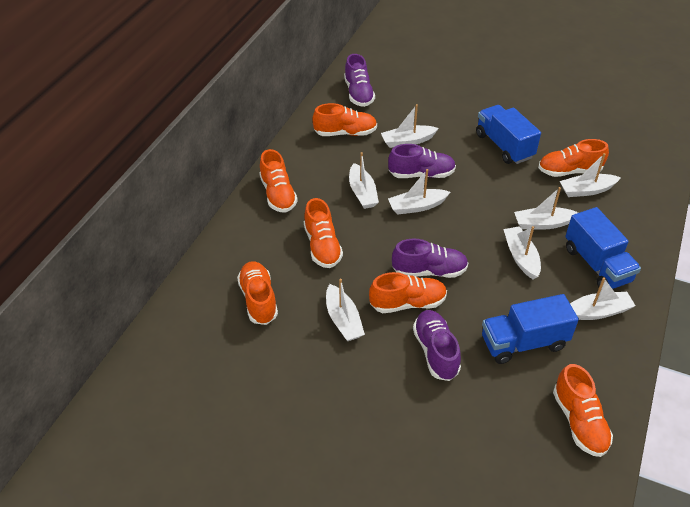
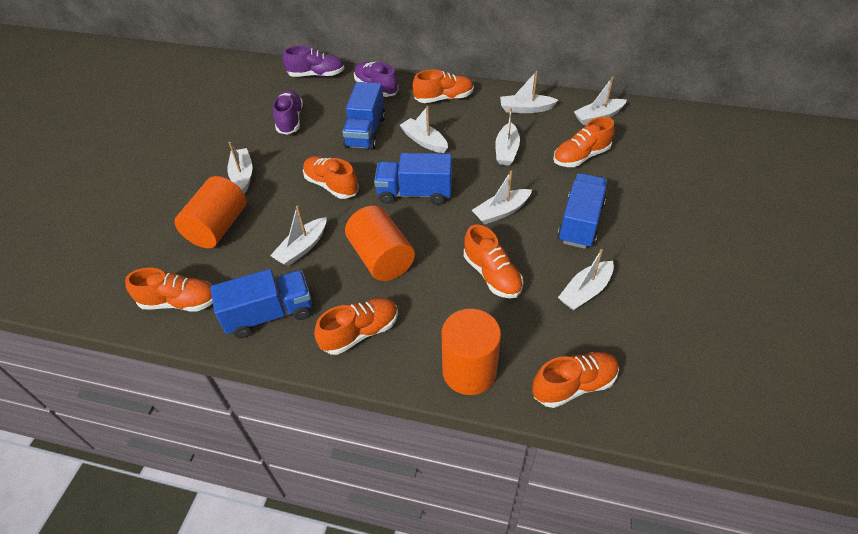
blue truck: [476,105,541,164] [482,294,579,364] [565,207,641,289] = 3 -> [210,269,312,338] [342,82,385,150] [374,153,452,205] [557,173,607,249] = 4
orange cylinder: none = 0 -> [174,176,247,248] [345,206,415,281] [441,309,501,395] = 3
purple shoe: [344,54,375,107] [388,144,456,178] [392,239,468,278] [413,310,461,381] = 4 -> [273,90,303,135] [283,46,344,77] [354,62,399,97] = 3

